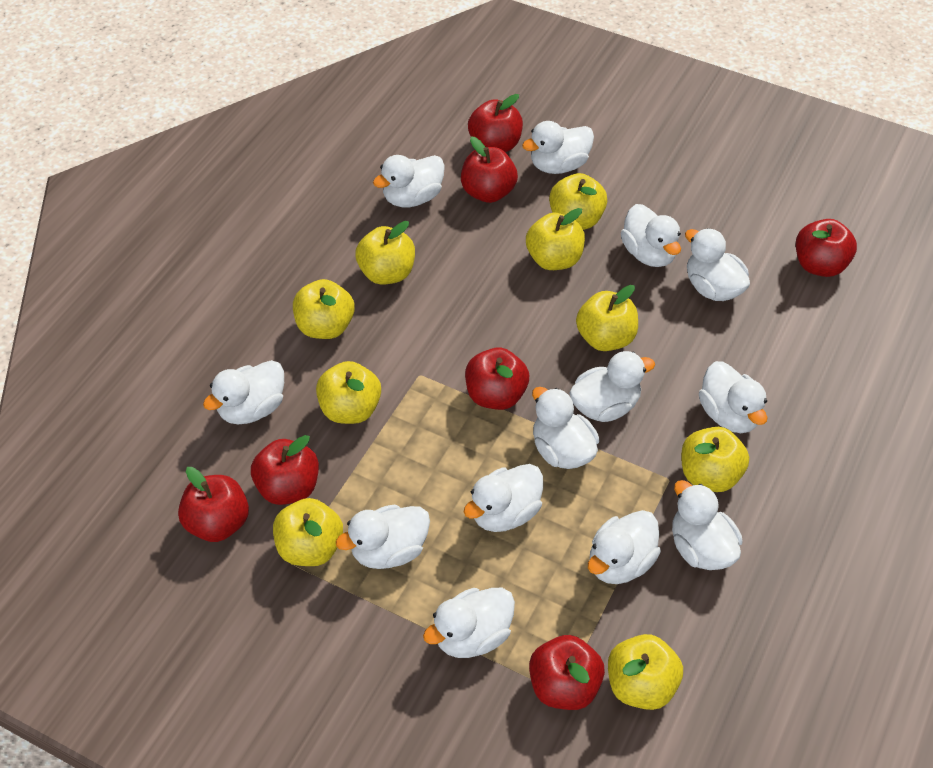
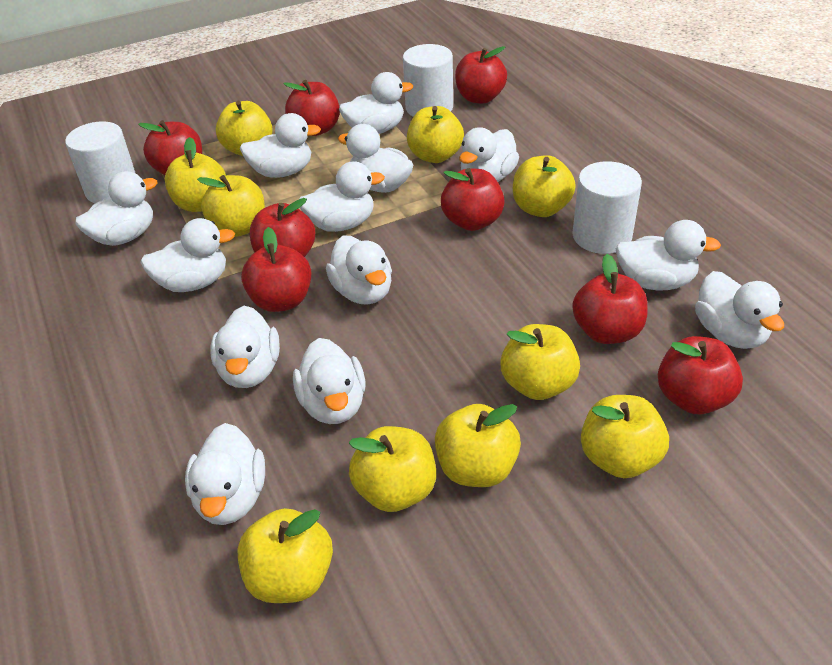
red apple: [178,467,249,542] [251,435,319,505] [461,137,518,203] [465,347,529,410] [468,94,523,152] [529,635,605,710] [796,219,857,277] = 7 -> [138,120,202,175] [241,227,311,312] [250,198,315,257] [284,80,340,136] [441,168,505,231] [455,46,507,104] [572,254,648,344] [658,336,743,414] = 8
white cylinder: none = 0 -> [65,121,135,203] [403,44,453,117] [572,161,642,254] = 3
yellow apple: [273,498,343,566] [293,279,355,339] [316,361,381,424] [355,221,415,285] [526,208,585,270] [549,173,607,230] [576,285,638,351] [608,634,683,710] [681,427,749,492] = 9 -> [165,137,226,212] [197,175,265,237] [216,101,273,156] [237,508,333,603] [349,426,436,512] [407,106,464,163] [435,404,521,487] [500,324,580,400] [513,155,576,217] [581,395,669,478] = 10

